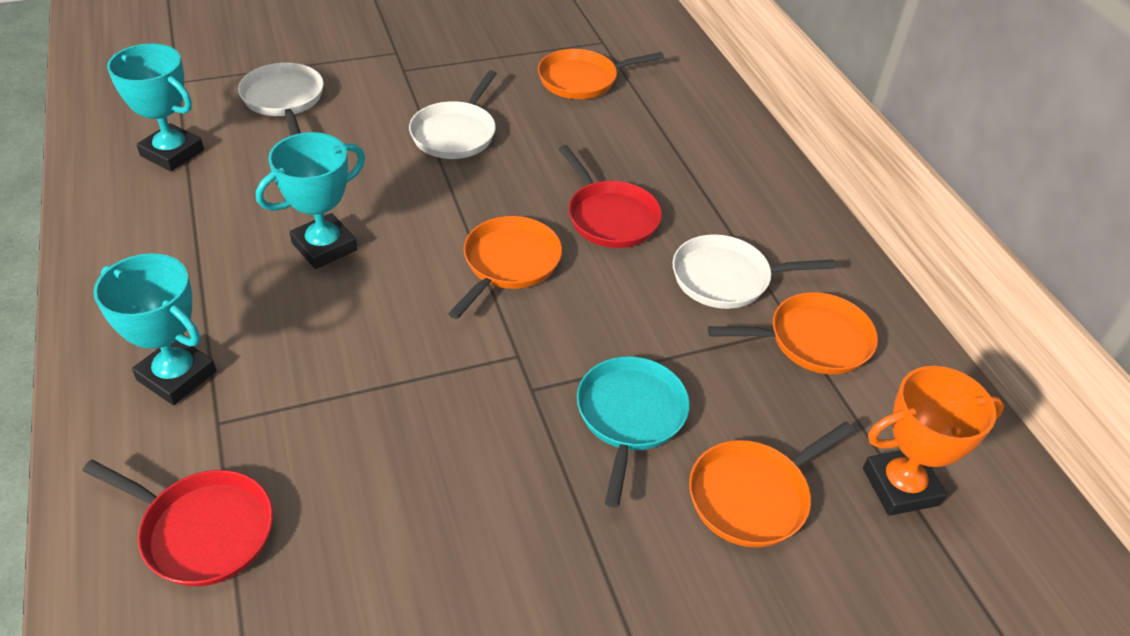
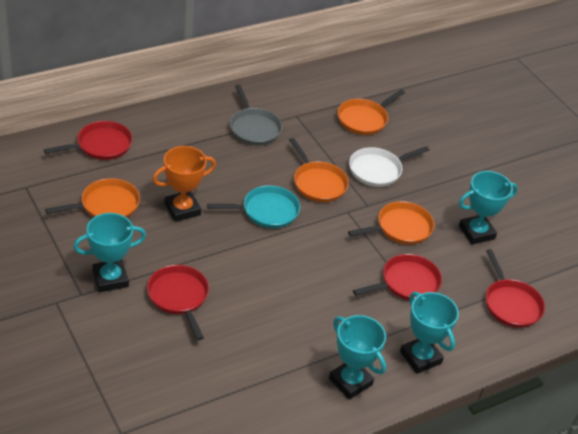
grey pan: none = 0 -> [230,85,282,145] = 1
red pan: [83,460,273,586] [559,145,662,248] = 2 -> [44,121,133,160] [147,265,209,340] [353,254,442,301] [486,249,545,328] = 4
turquoise trophy: [93,253,216,405] [107,43,204,171] [256,132,365,269] = 3 -> [73,213,146,292] [329,315,386,399] [400,292,459,374] [459,171,518,245] = 4
white pan: [238,63,324,136] [409,70,497,159] [673,234,835,309] = 3 -> [349,146,429,187] = 1

